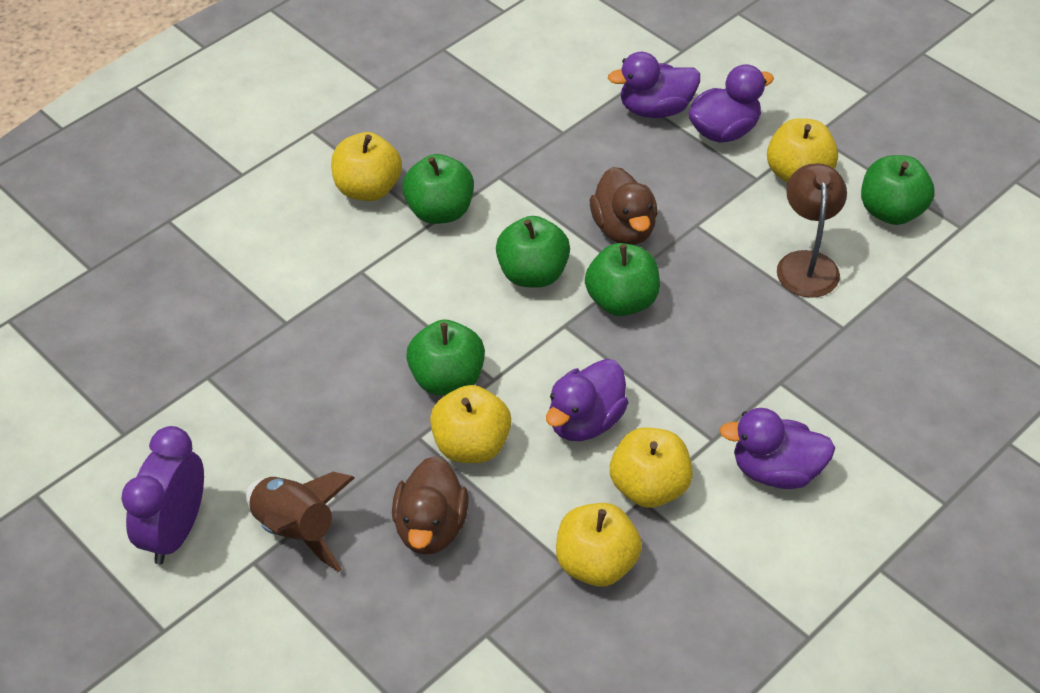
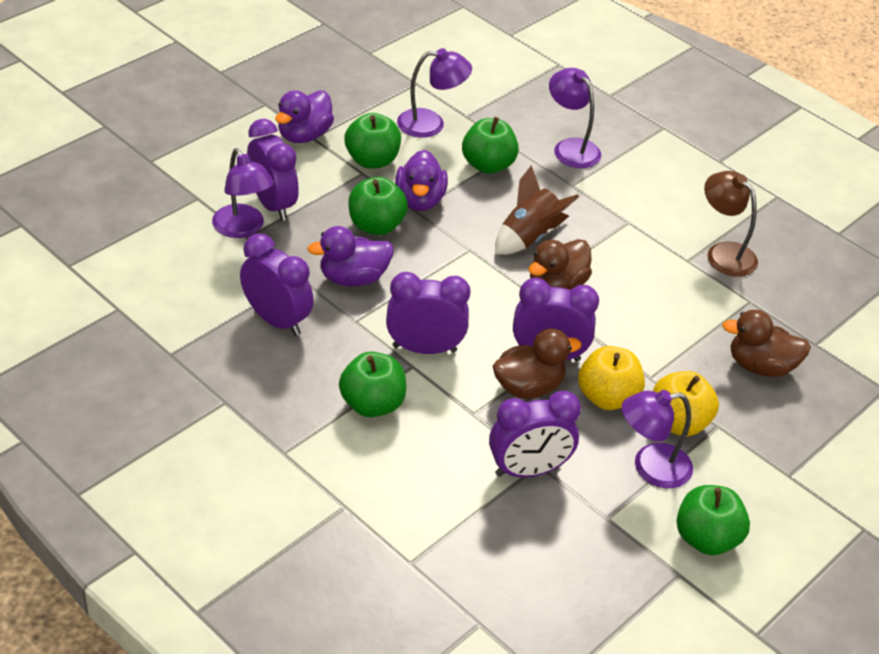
brown duck: [392,456,469,555] [590,167,658,245] = 2 -> [493,328,581,399] [528,239,592,290] [722,310,811,377] = 3
purple clock: [121,426,204,564] = 1 -> [240,233,314,336] [247,119,299,221] [386,272,471,354] [489,391,581,477] [513,277,599,362] = 5
purple duck: [546,359,628,441] [608,52,700,118] [688,64,774,143] [719,408,835,489] = 4 -> [275,90,334,143] [307,226,394,287] [395,150,448,211] = 3
purple lamp: none = 0 -> [212,148,274,238] [397,48,472,138] [549,68,601,168] [622,390,693,488] = 4
yellow apple: [331,132,402,201] [430,385,511,463] [556,503,642,587] [610,428,693,508] [767,118,838,183] = 5 -> [578,346,645,410] [653,371,719,436] = 2

